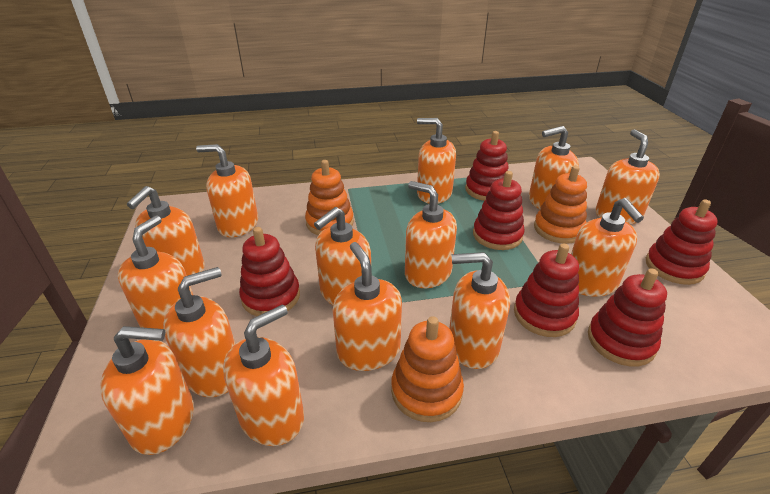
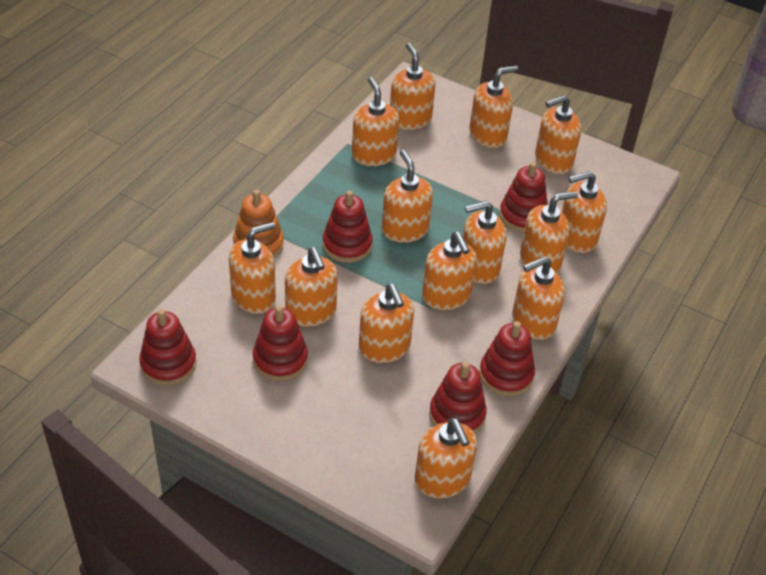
orange stacking toy: [305,160,354,235] [391,316,464,422] [534,166,587,244] = 3 -> [233,190,284,258] = 1

